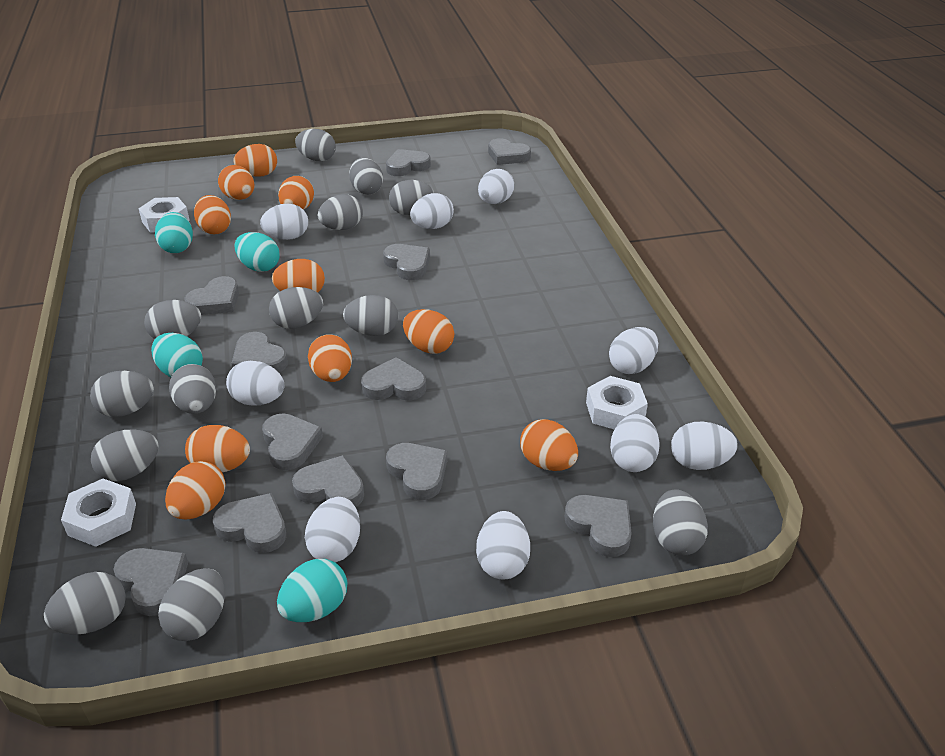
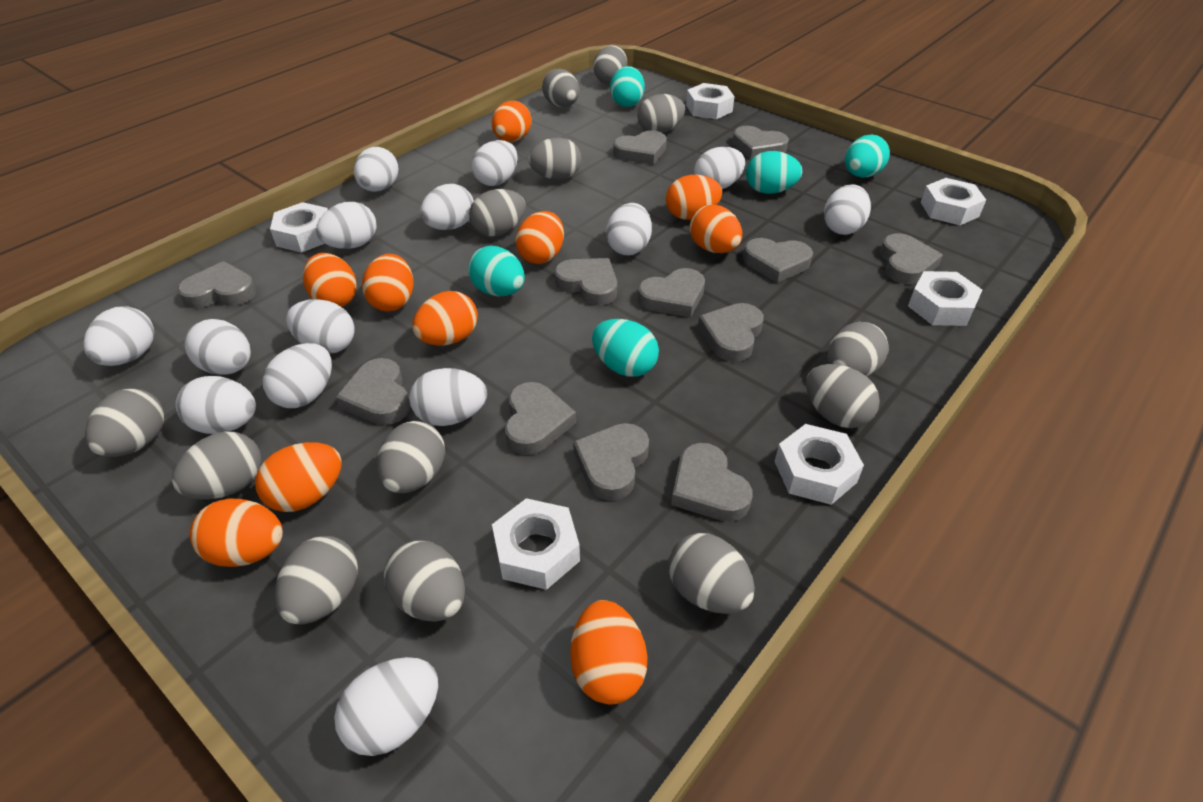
turquoise egg: [151,333,203,377] [155,212,193,253] [235,232,280,272] [277,559,347,622] = 4 -> [468,246,525,296] [592,319,659,377] [610,66,645,107] [746,151,803,194] [845,135,890,178] = 5
white egg: [226,361,284,406] [260,204,308,240] [305,497,360,562] [410,193,454,229] [476,511,530,579] [478,169,514,204] [609,327,658,374] [610,414,660,472] [671,421,738,470] = 9 -> [83,306,154,366] [175,376,256,434] [184,319,251,375] [263,343,332,408] [286,299,355,354] [316,202,376,249] [334,657,438,756] [354,147,399,192] [409,368,487,426] [420,184,474,230] [472,140,518,186] [606,203,652,255] [694,147,745,189] [824,184,871,235] = 14
white nut: [61,479,136,547] [138,197,190,233] [586,376,648,429] = 3 -> [270,202,328,253] [492,498,580,590] [686,83,735,119] [775,424,864,505] [908,271,982,326] [921,178,986,225] = 6

